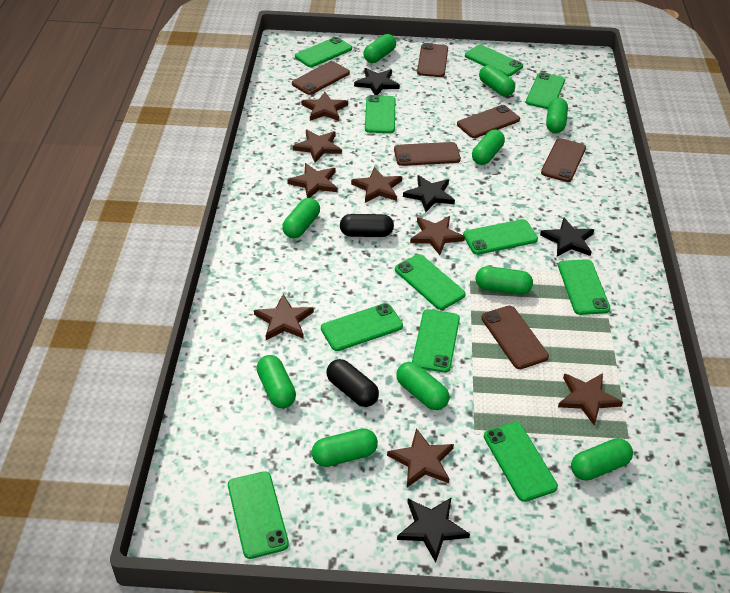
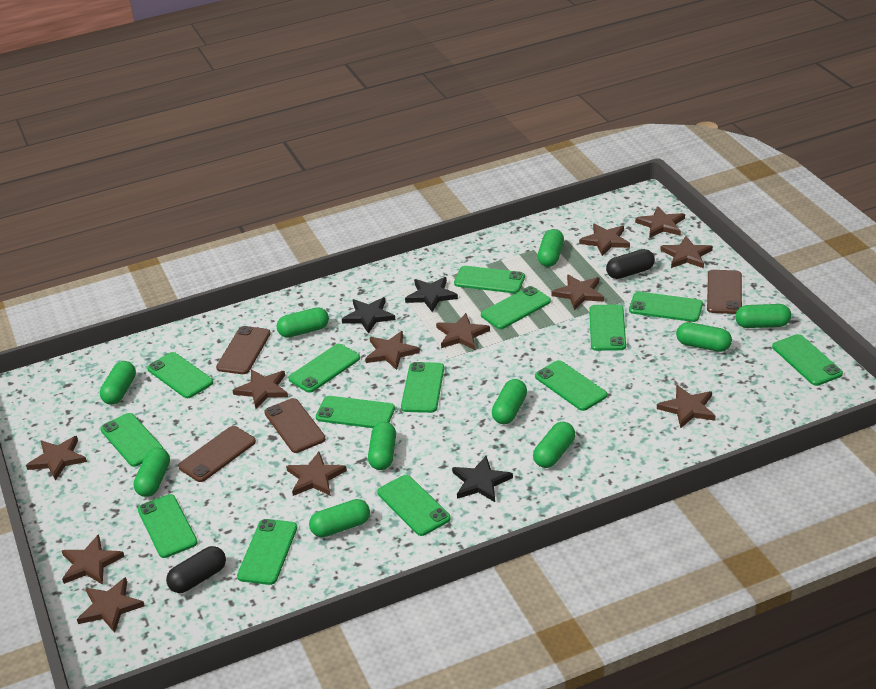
black star: [354,68,400,95] [397,497,470,563] [403,175,455,212] [540,218,594,256] = 4 -> [342,297,395,334] [405,277,458,312] [452,456,513,502] = 3
brown phone: [292,61,350,95] [394,142,461,166] [417,43,448,77] [457,105,520,138] [481,306,549,369] [541,138,586,182] = 6 -> [178,426,256,482] [216,326,271,374] [264,398,326,453] [707,270,742,314] = 4
brown star: [254,294,314,340] [287,163,338,198] [292,129,342,163] [301,92,348,121] [351,167,402,203] [387,428,454,487] [410,216,465,255] [558,373,623,426] = 8 -> [26,436,87,481] [62,534,125,585] [77,577,145,633] [232,369,288,409] [286,452,347,496] [365,331,420,370] [436,313,490,350] [552,274,604,310] [579,224,630,256] [635,206,685,238] [657,385,715,429] [660,236,713,268] = 12
green phone: [228,471,289,559] [295,37,352,67] [321,303,403,351] [365,95,395,133] [395,254,466,310] [412,309,460,373] [463,219,538,255] [465,45,523,77] [484,422,558,502] [526,72,565,109] [558,259,610,315] = 11 -> [100,413,164,467] [138,494,198,558] [147,352,213,398] [237,519,297,585] [288,344,360,393] [316,396,395,428] [377,475,451,536] [401,362,444,413] [454,266,525,293] [481,286,551,329] [535,360,607,411] [589,304,626,351] [629,292,703,322] [772,334,843,386] = 14

